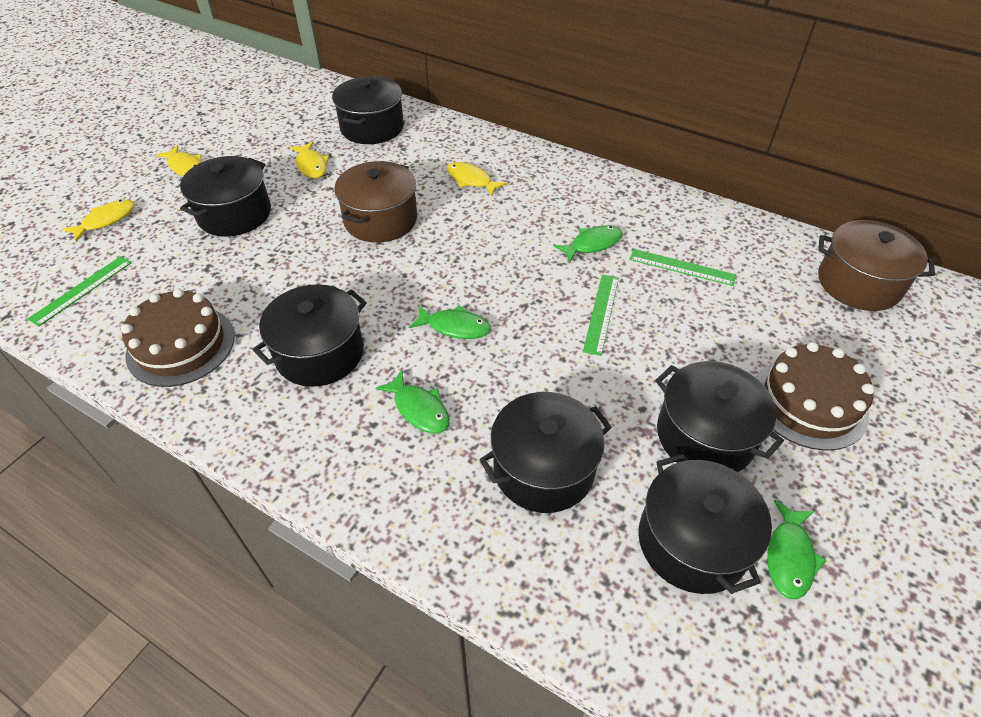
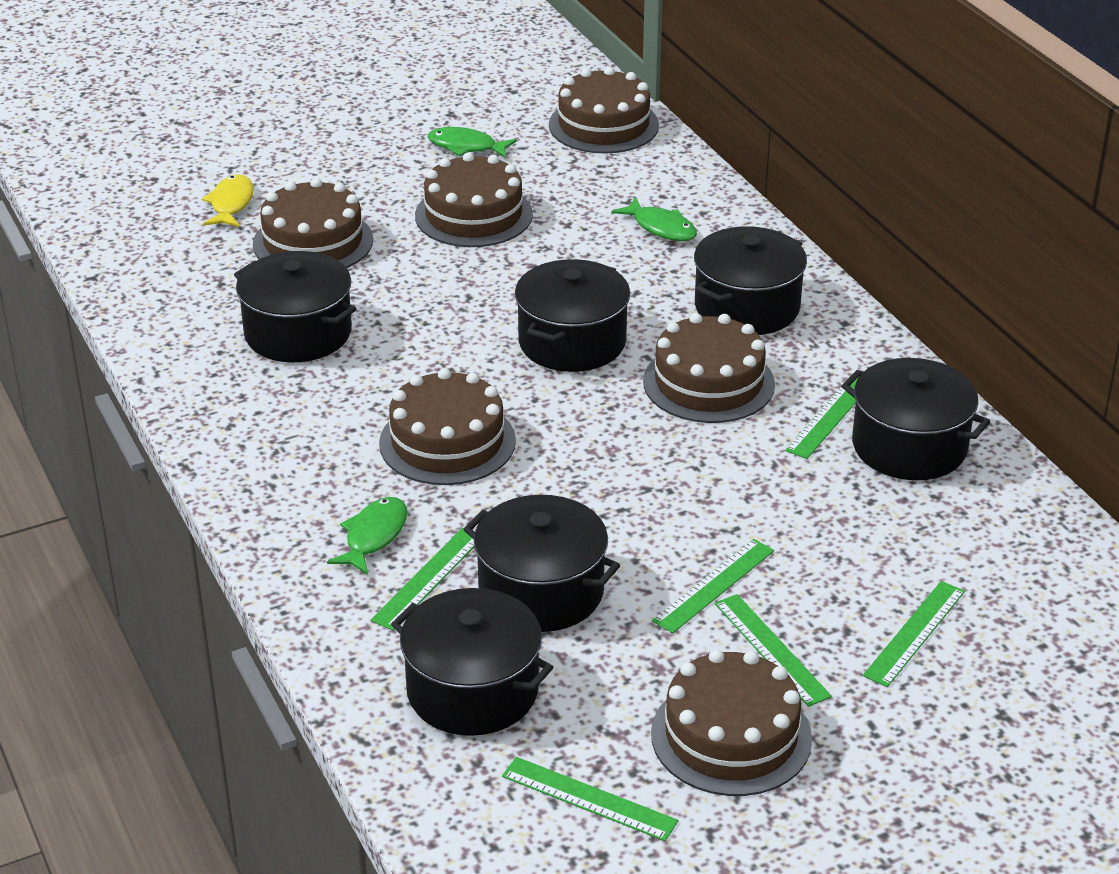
brown cake: [121,289,235,387] [756,342,875,451] = 2 -> [253,178,373,268] [379,368,516,485] [415,152,533,247] [549,67,659,154] [643,313,775,423] [651,649,812,796] = 6
brown pot: [334,161,417,243] [818,220,935,311] = 2 -> none = 0
green fish: [375,370,450,433] [409,305,491,339] [554,225,622,263] [767,500,827,599] = 4 -> [327,497,407,575] [428,127,517,158] [612,197,697,241] = 3
green ruler: [28,256,132,327] [583,275,619,356] [629,249,736,286] = 3 -> [371,528,475,630] [502,757,678,841] [652,539,774,633] [715,594,832,707] [785,377,859,459] [863,581,965,687] = 6
yellow fish: [62,199,135,242] [156,145,202,176] [290,141,330,178] [447,162,507,196] = 4 -> [202,175,254,227] = 1

